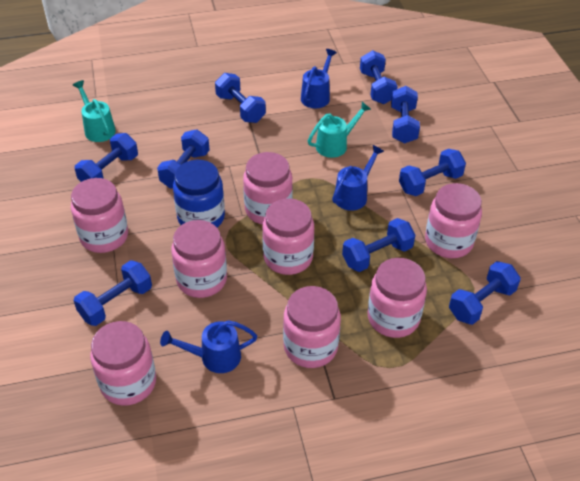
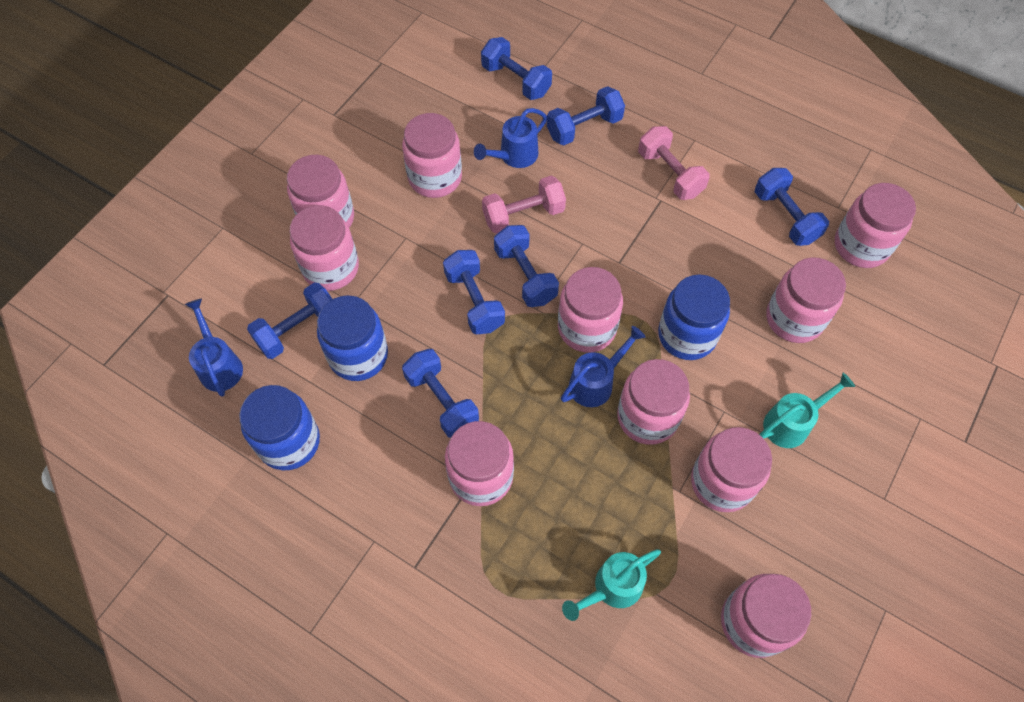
blue dumbbell: [73,260,152,326] [75,133,138,182] [157,129,210,188] [215,73,266,123] [342,218,415,272] [360,50,397,104] [391,86,420,143] [399,149,466,196] [449,261,521,325] = 9 -> [247,282,332,359] [402,349,479,438] [443,250,505,335] [481,37,552,100] [494,225,559,307] [547,86,625,146] [755,168,829,246] = 7
blue jar: [173,160,225,227] = 1 -> [239,385,320,470] [317,295,388,381] [658,274,730,360] = 3
pink dumbbell: none = 0 -> [482,176,566,234] [638,126,710,200] = 2
pink jar: [71,178,128,253] [90,321,156,406] [171,220,227,298] [243,152,293,225] [262,198,314,275] [283,286,341,368] [368,258,427,338] [425,183,482,258] = 8 -> [287,155,354,228] [290,205,359,291] [402,113,462,198] [445,421,514,506] [558,267,623,353] [617,359,690,445] [691,427,772,512] [721,574,811,658] [766,257,846,343] [835,183,916,268] = 10

